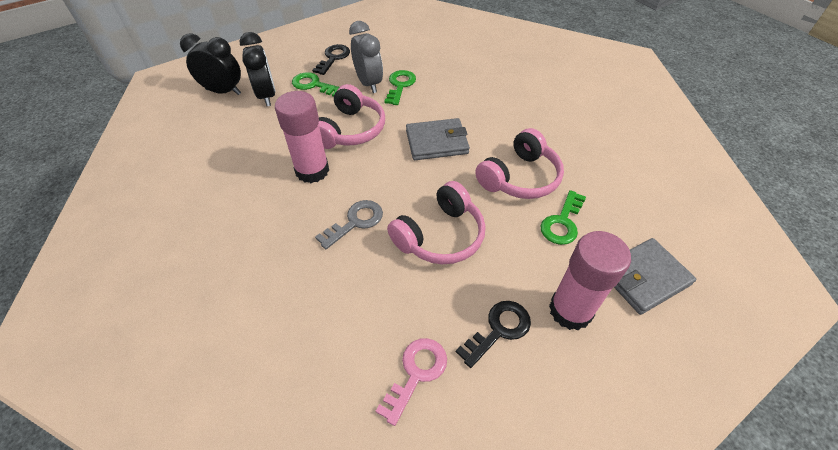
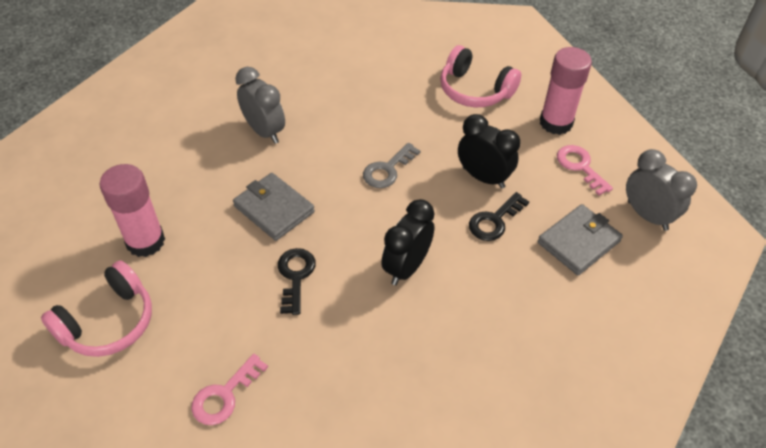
green key: [292,72,339,97] [384,70,416,105] [541,190,586,245] = 3 -> none = 0
grey clock: [349,21,383,93] = 1 -> [235,67,285,144] [626,149,697,231] = 2
pink headphones: [319,84,385,149] [387,181,485,264] [475,128,564,199] = 3 -> [41,260,152,357] [440,45,521,107] = 2
pink key: [376,338,447,426] = 1 -> [191,353,268,425] [557,145,613,196] = 2

